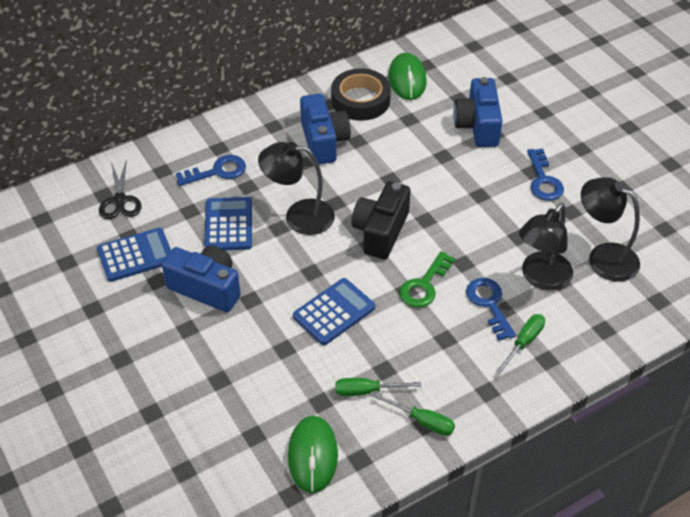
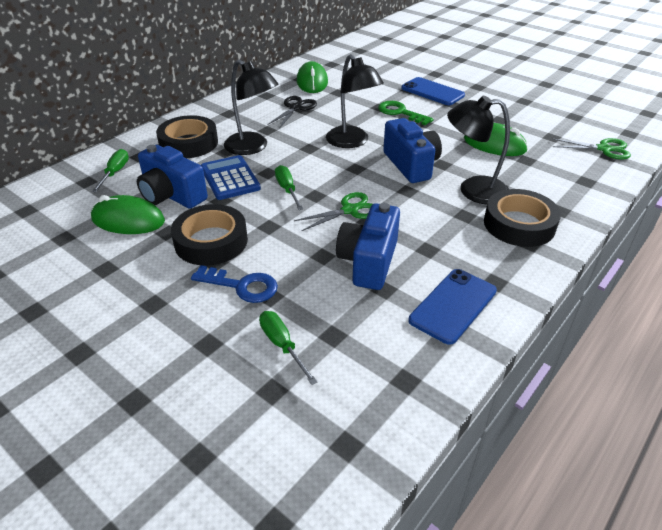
black camera: [352,181,410,259] = 1 -> none = 0
black tape: [331,68,391,121] = 1 -> [156,115,218,158] [171,204,248,265] [484,189,561,247] = 3
blue calculator: [97,228,171,282] [204,197,252,250] [293,278,375,345] = 3 -> [201,155,261,200] = 1
blue key: [176,155,246,186] [466,278,516,341] [527,149,564,201] = 3 -> [191,265,278,303] = 1
blue phone: none = 0 -> [401,77,465,105] [408,269,497,345] = 2
green mouse: [288,416,338,493] [389,53,427,100] = 2 -> [91,195,165,234] [297,61,328,93] [464,123,528,156] = 3
green scissors: none = 0 -> [294,192,373,231] [553,138,631,160] = 2

